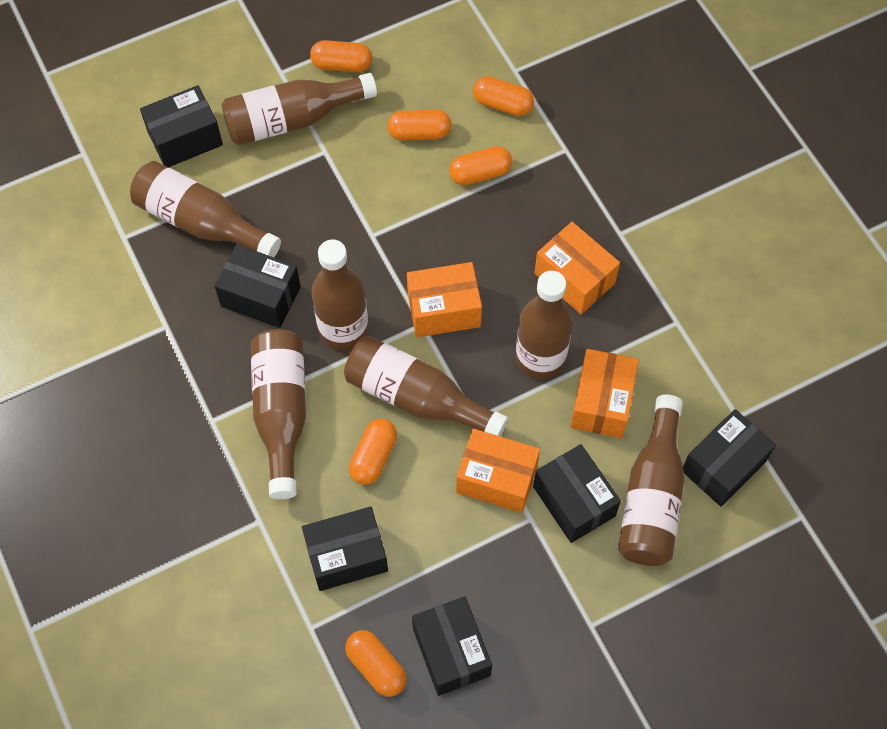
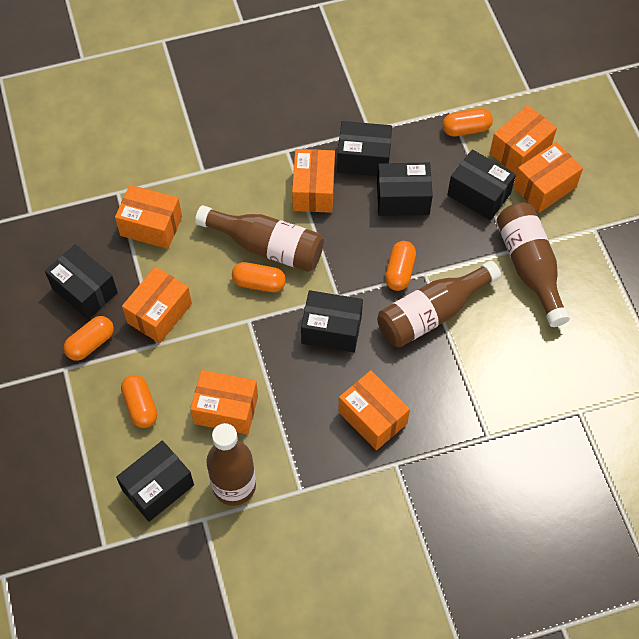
brown bottle: [130,161,281,257] [222,73,377,145] [251,329,306,499] [312,239,368,350] [344,336,508,436] [516,271,573,379] [618,394,685,566] = 7 -> [195,205,324,272] [206,423,256,506] [377,261,501,347] [496,202,570,327] = 4
orange box: [407,262,482,337] [456,429,540,513] [534,222,620,314] [570,349,639,438] = 4 -> [115,185,182,249] [122,267,192,343] [190,370,258,435] [292,149,335,213] [338,370,410,450] [490,105,557,174] [513,142,583,213] = 7
orange capsule: [310,40,372,72] [345,630,407,697] [349,419,397,485] [387,109,451,141] [449,146,512,185] [473,76,534,116] = 6 -> [64,316,114,361] [121,375,157,428] [232,262,286,292] [385,241,416,291] [442,108,493,137] = 5

